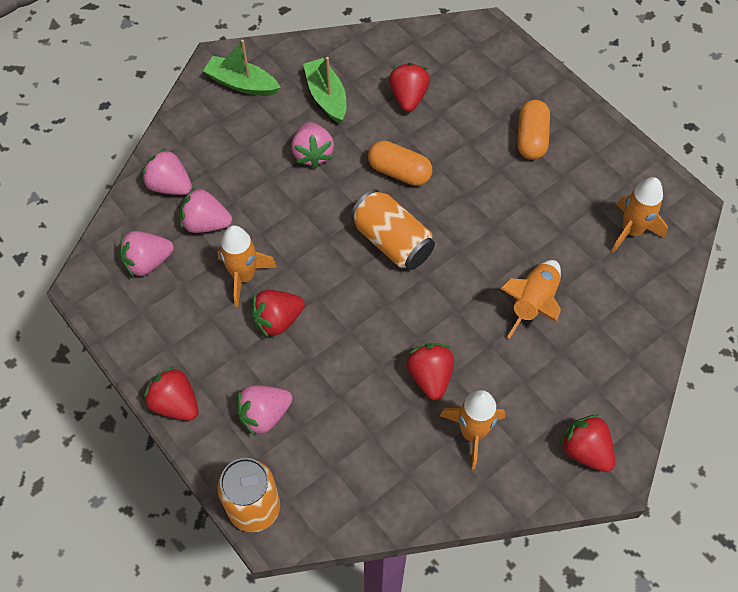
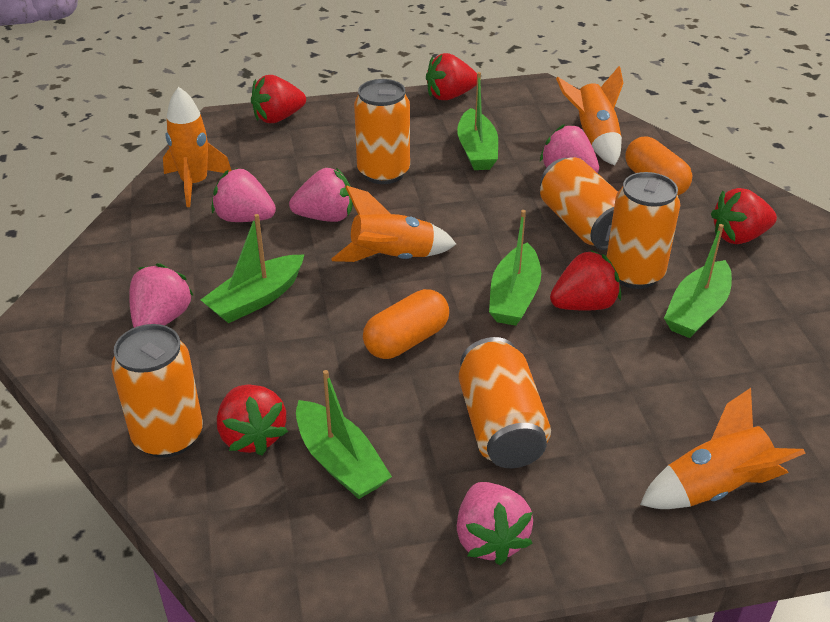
green boat: [203,40,281,96] [303,57,346,124] = 2 -> [201,214,304,323] [296,370,392,499] [457,72,498,170] [489,210,541,326] [664,224,732,338] = 5
orange can: [217,458,280,532] [351,189,435,270] = 2 -> [111,324,203,458] [354,79,410,184] [459,337,551,468] [540,157,618,250] [606,172,680,289] = 5

